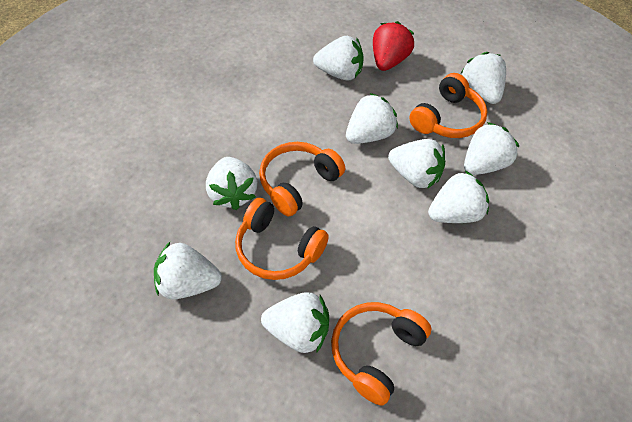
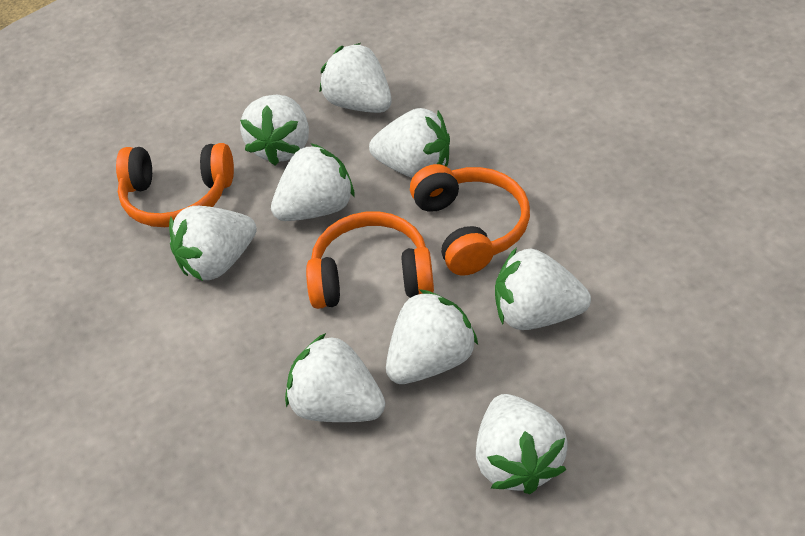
orange headphones: [235,198,329,280] [259,142,345,217] [331,302,431,406] [409,73,488,138] = 4 -> [116,143,234,227] [306,212,434,309] [410,164,530,276] = 3
red strawberry: [373,21,414,71] = 1 -> none = 0

